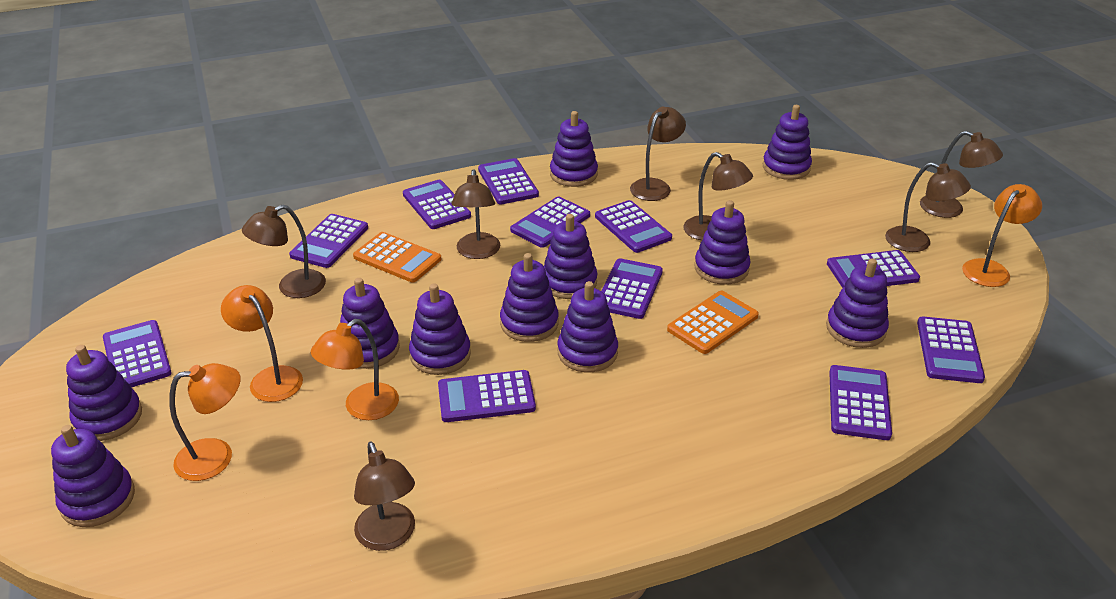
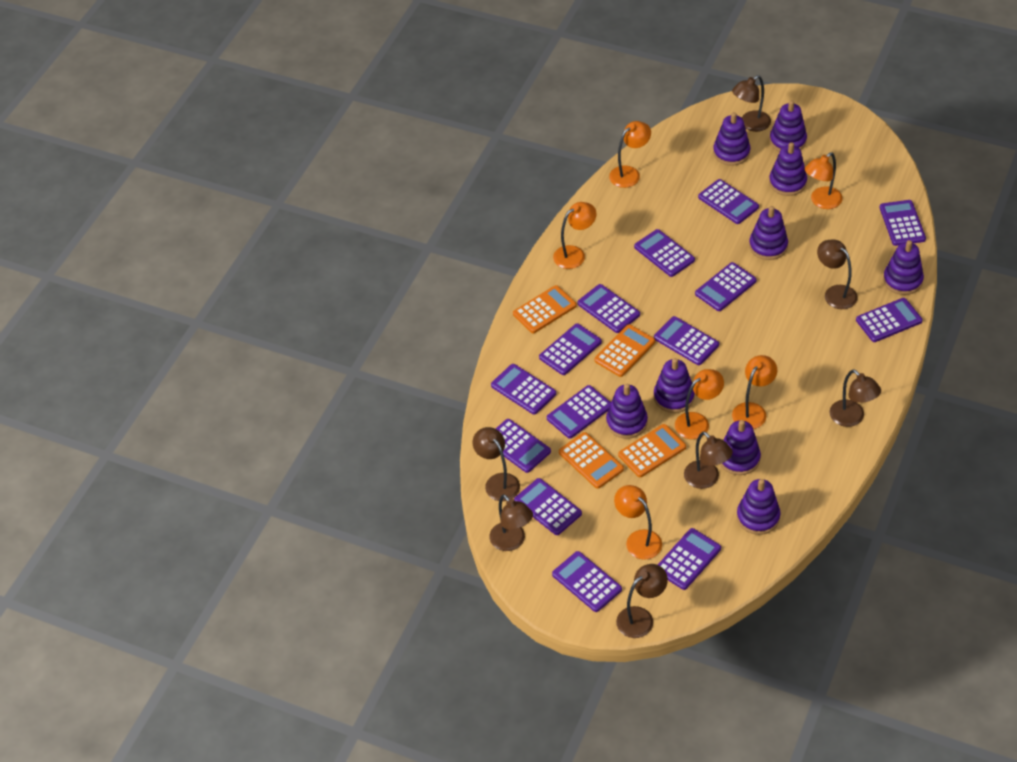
orange calculator: [353,232,441,282] [667,291,759,354] = 2 -> [513,285,577,333] [559,432,624,489] [594,324,655,377] [618,424,686,477] = 4
orange lamp: [169,363,241,481] [221,285,303,402] [310,319,399,420] [962,184,1042,287] = 4 -> [553,202,597,269] [609,121,651,188] [614,485,662,560] [675,369,724,439] [732,355,777,429] [805,152,843,209] = 6
purple calculator: [103,320,172,388] [289,214,368,268] [403,180,471,229] [438,370,536,422] [478,158,539,205] [510,196,590,248] [595,200,672,253] [601,258,663,319] [827,250,920,288] [829,365,892,440] [917,317,985,383] = 11 -> [491,364,556,415] [496,419,551,473] [514,478,582,535] [539,323,602,375] [547,385,611,439] [552,551,622,612] [577,284,640,333] [634,229,695,277] [654,316,719,365] [658,528,721,590] [695,262,757,311] [698,179,759,224] [856,298,923,342] [879,200,926,246] = 14
purple stacking toy: [51,425,135,527] [66,345,142,441] [340,278,400,369] [409,283,471,375] [500,253,559,342] [544,214,597,299] [550,111,598,187] [557,281,618,373] [694,200,751,285] [763,105,812,180] [826,259,889,348] = 11 -> [606,384,648,439] [653,358,695,413] [713,112,750,166] [720,420,761,475] [737,479,780,535] [749,206,788,260] [769,142,807,196] [770,100,807,152] [883,240,924,295] = 9

